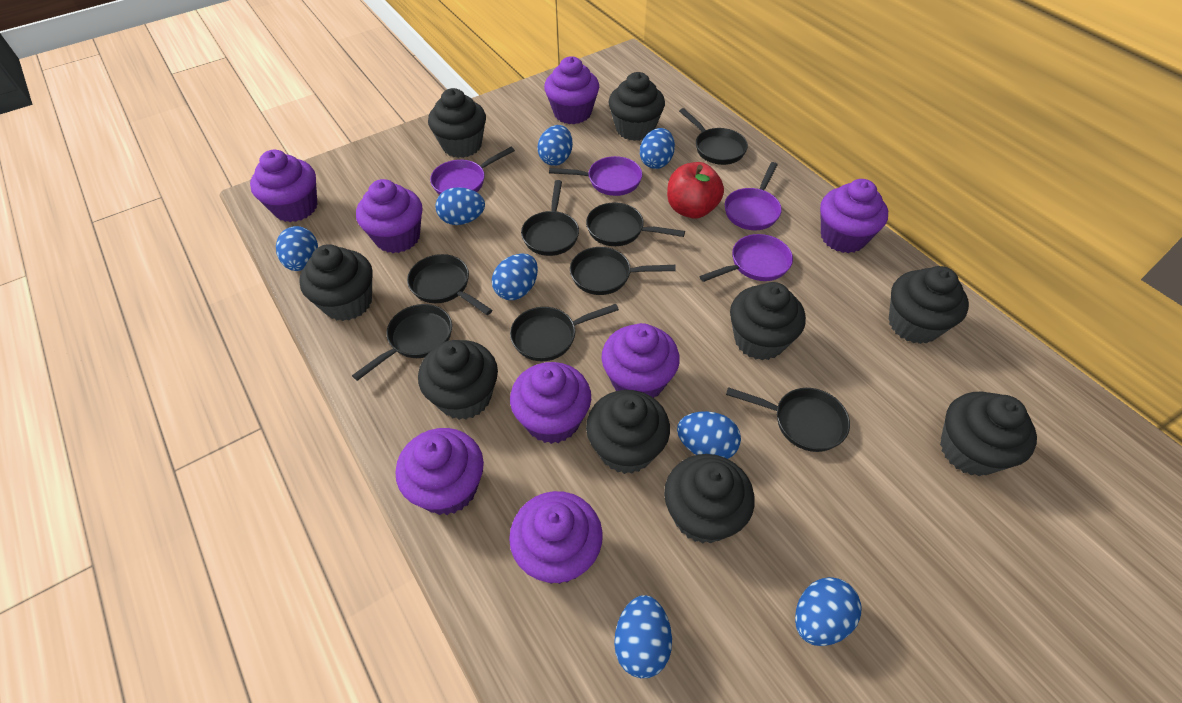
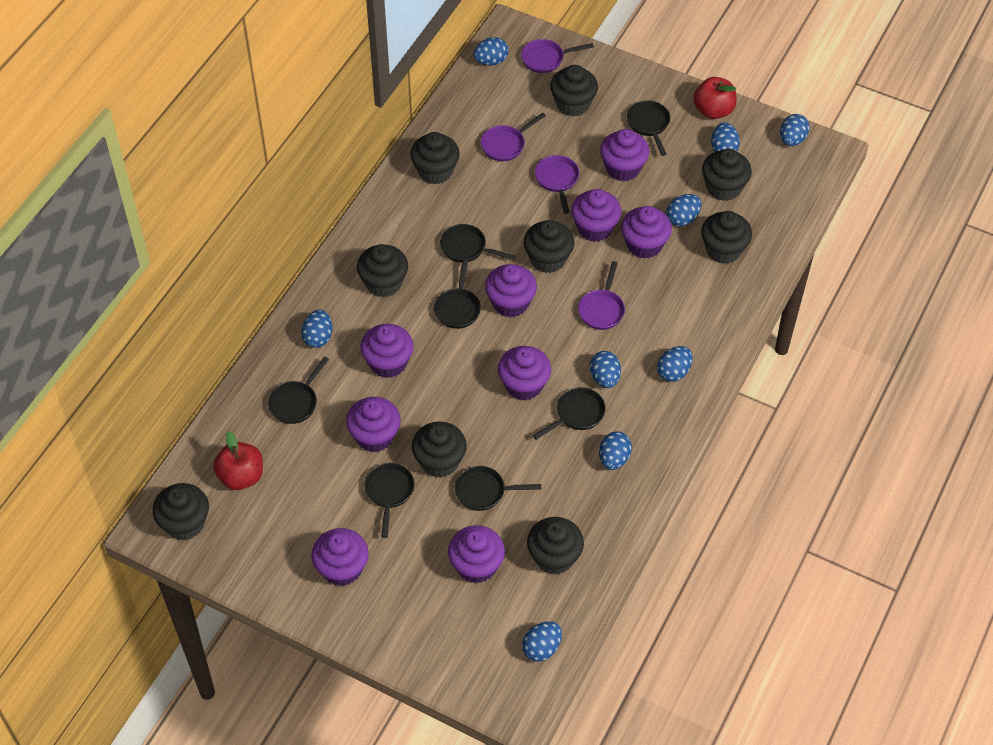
black pan: [352,304,452,381] [407,254,492,315] [510,304,619,361] [521,180,579,256] [570,247,676,295] [586,202,685,246] [679,108,748,165] [726,387,850,452] = 8 -> [268,356,329,424] [364,463,414,538] [434,259,481,329] [440,224,516,263] [455,466,541,511] [533,387,606,440] [627,100,670,156] = 7
blue egg: [276,226,318,271] [435,187,485,225] [492,254,538,300] [537,125,573,166] [614,595,672,678] [640,128,675,169] [677,411,741,459] [795,577,862,646] = 8 -> [301,310,332,348] [474,37,508,65] [522,621,562,662] [590,351,621,388] [599,431,632,470] [657,346,693,382] [666,194,701,227] [711,122,740,152] [780,114,810,146] = 9
purple cupcake: [250,150,317,222] [356,179,422,253] [396,428,484,515] [509,491,603,584] [510,362,591,444] [544,56,599,124] [601,323,680,398] [820,179,888,253] = 8 -> [311,528,369,586] [346,397,401,452] [361,324,413,378] [448,525,505,583] [485,264,537,317] [498,346,551,400] [571,189,622,242] [600,129,649,181] [621,206,672,259] = 9
red apple: [667,162,724,218] = 1 -> [213,431,263,490] [693,77,737,119] = 2

